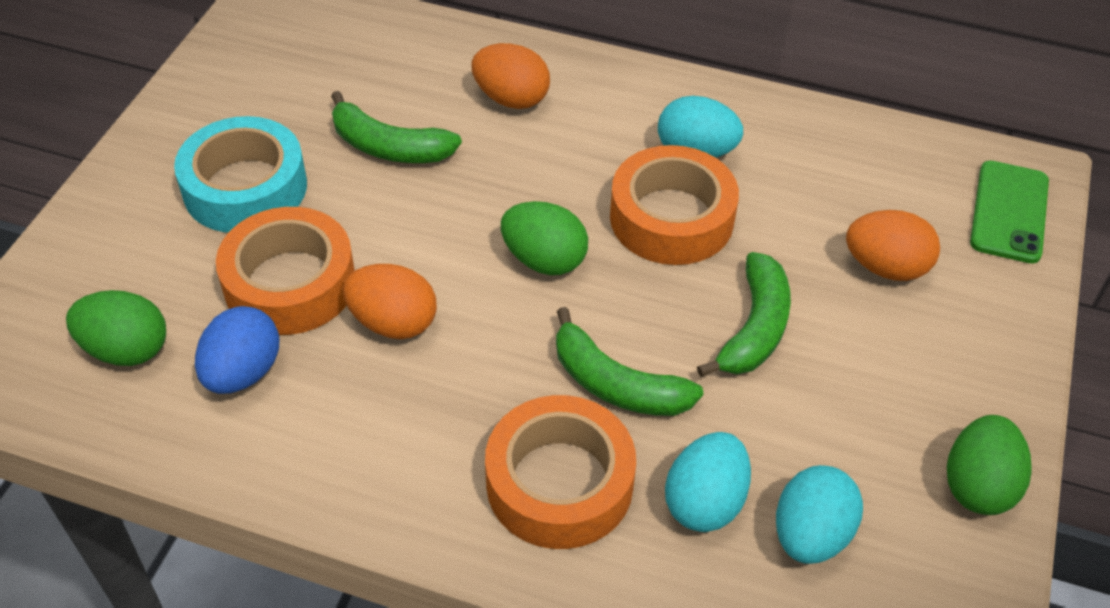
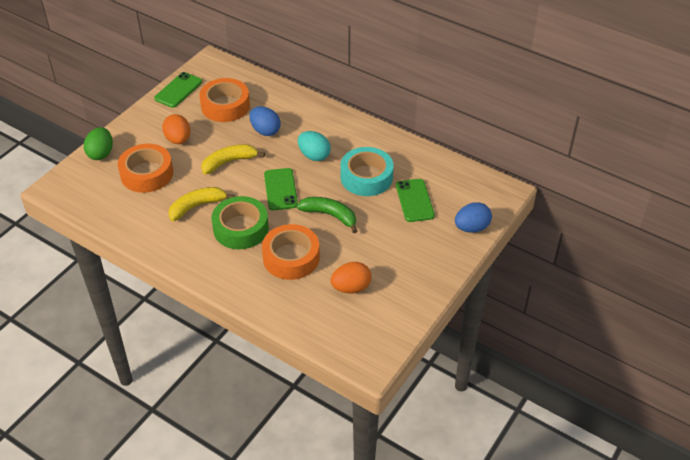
blue egg: [195,306,279,394] = 1 -> [250,106,281,136] [455,202,492,233] = 2
green banana: [331,91,462,163] [556,307,703,416] [697,252,791,377] = 3 -> [297,197,357,233] = 1
green egg: [66,290,166,366] [501,201,588,275] [947,415,1032,515] = 3 -> [84,127,113,160] = 1
green phone: [970,161,1049,264] = 1 -> [154,72,202,108] [264,168,298,210] [396,179,435,222] = 3
green tape: none = 0 -> [212,196,269,249] = 1
orange egg: [343,264,437,339] [471,43,550,109] [846,210,940,281] = 3 -> [162,114,190,144] [330,262,371,293] = 2
turquoise egg: [658,96,743,158] [665,432,751,532] [776,465,863,564] = 3 -> [298,131,331,161] = 1
yellow banana: none = 0 -> [168,187,235,221] [201,145,265,174] = 2

